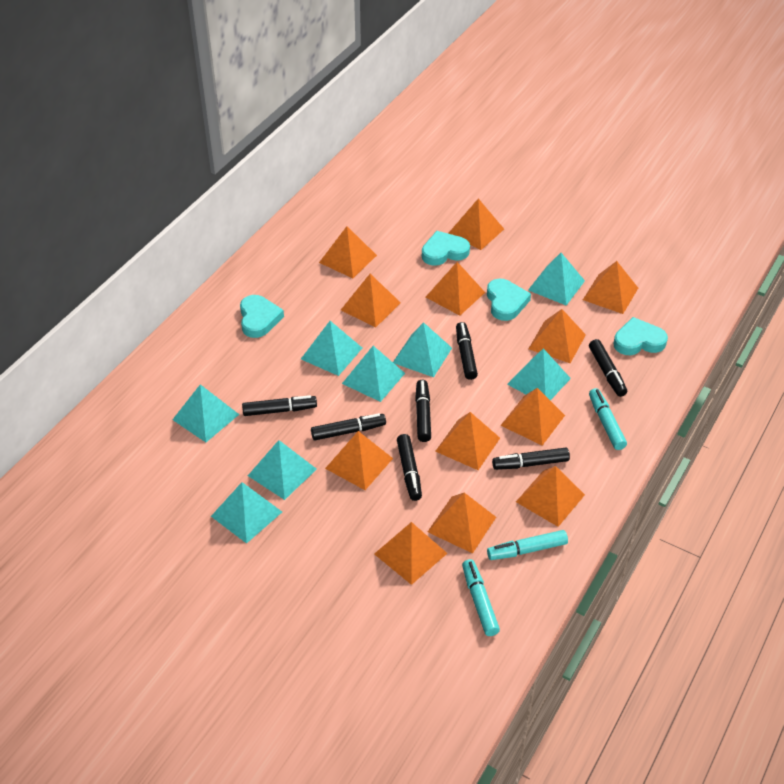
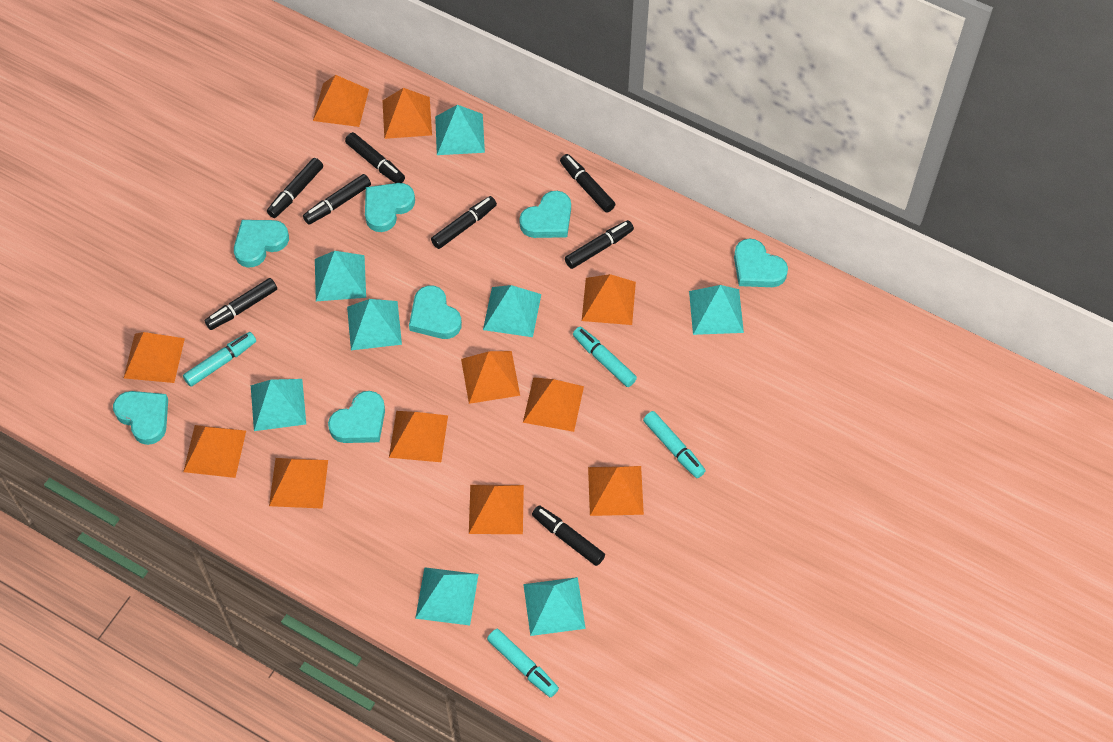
black marker: [242,395,317,416] [311,413,386,441] [397,434,422,501] [415,380,431,442] [456,322,478,380] [492,448,570,470] [589,339,627,397] = 7 -> [205,278,277,330] [267,158,323,218] [303,174,371,225] [345,132,405,183] [431,196,497,249] [532,505,605,566] [560,154,615,213] [565,220,634,269] = 8
orange pyramid: [319,226,377,278] [325,431,393,490] [341,274,401,328] [374,522,448,585] [426,262,485,316] [428,493,496,553] [435,412,500,470] [448,199,504,250] [501,388,565,445] [516,466,585,527] [529,309,586,363] [583,261,638,314] = 12 -> [124,332,185,383] [183,425,246,478] [269,458,328,508] [313,75,369,127] [382,88,432,139] [389,411,448,462] [461,351,520,404] [469,485,524,534] [523,377,584,432] [582,274,636,325] [588,466,644,516] = 11
turquoise heart: [240,295,284,338] [422,231,470,266] [487,279,531,321] [613,317,668,355] = 4 -> [113,391,168,445] [234,220,289,267] [328,391,385,443] [365,183,415,232] [409,286,462,339] [519,191,571,238] [734,239,788,287] = 7
turquoise marker: [462,559,500,636] [487,530,568,560] [589,388,627,450] = 3 -> [183,332,256,387] [487,629,559,697] [573,327,637,387] [643,411,705,478] = 4

